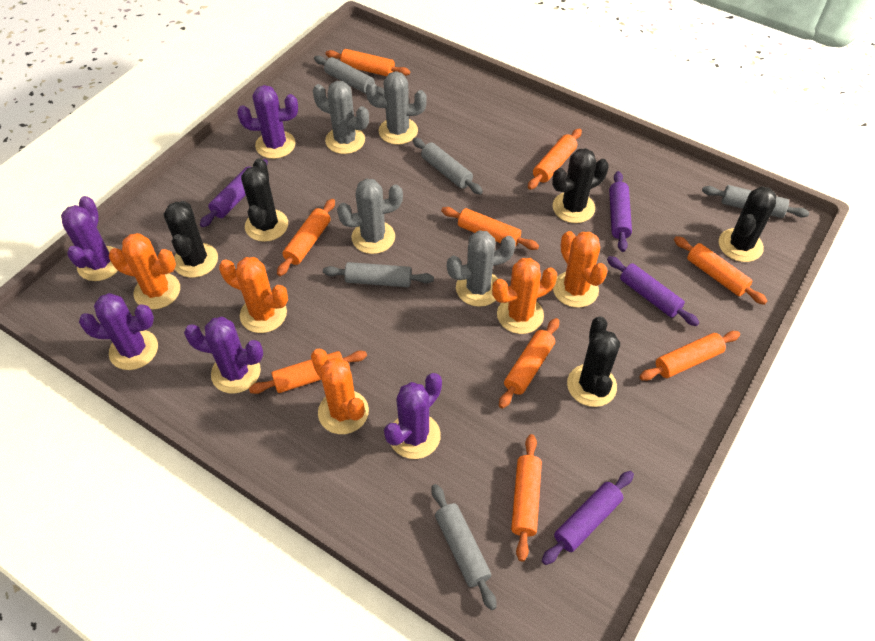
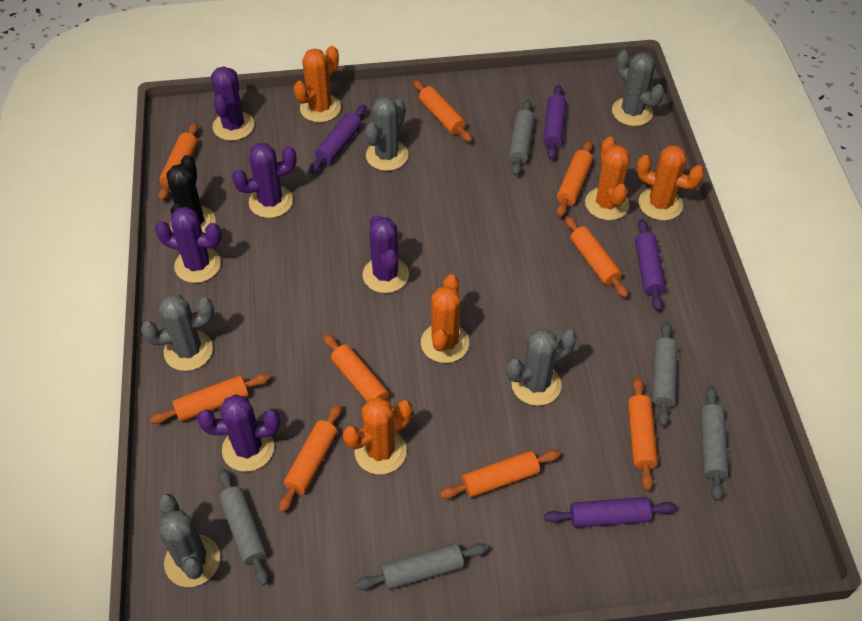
black cactus: [164,201,218,278] [241,158,288,242] [552,148,609,223] [567,317,620,407] [719,186,776,262] = 5 -> [166,155,216,233] = 1
grey cactus: [313,81,369,154] [337,178,403,254] [366,71,427,145] [447,230,516,307] = 4 -> [141,294,214,371] [158,494,220,587] [365,96,408,171] [506,329,577,406] [612,50,664,126] = 5

